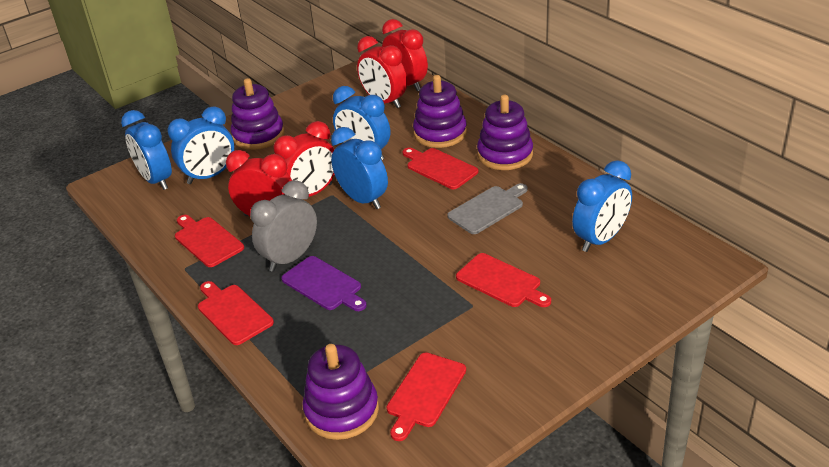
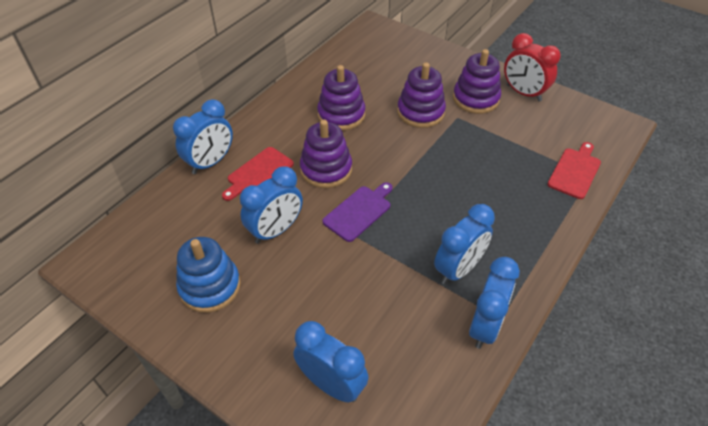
blue stacking toy: none = 0 -> [176,237,241,313] = 1
grey clock: [250,180,317,272] = 1 -> none = 0
grey cutting board: [447,183,528,234] = 1 -> none = 0
red clock: [226,150,292,216] [274,121,335,197] [357,36,407,108] [382,19,428,91] = 4 -> [504,33,561,102] = 1
red cutting board: [175,215,244,267] [198,281,274,345] [387,353,466,441] [403,148,478,189] [456,253,551,307] = 5 -> [222,147,294,201] [548,142,601,199] = 2

